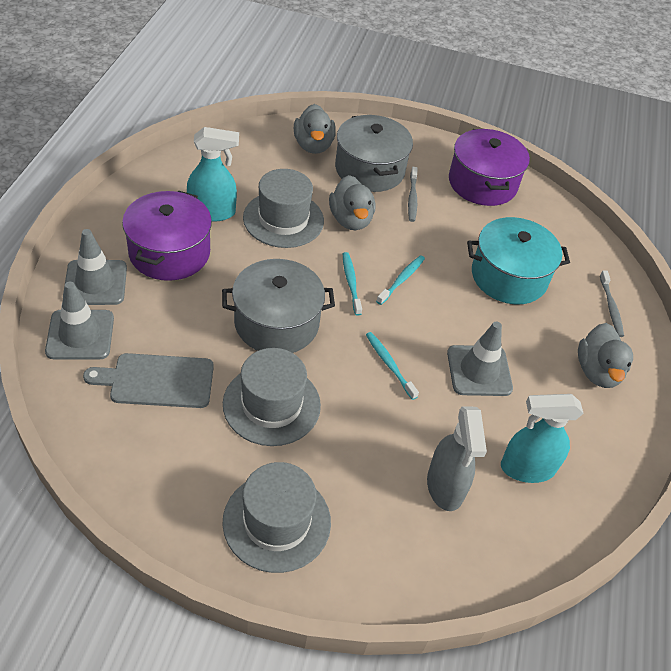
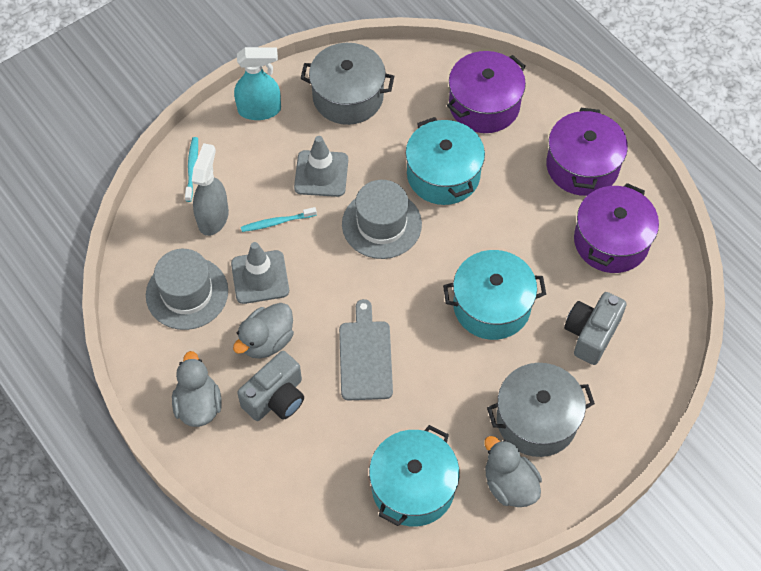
grey camera: none = 0 -> [237,351,304,421] [564,292,627,365] = 2
grey hat: [222,462,331,573] [223,348,321,446] [243,169,324,248] = 3 -> [146,249,228,330] [342,180,422,259] = 2
grey toothbrush: [408,167,417,222] [600,270,624,337] = 2 -> none = 0
grey traffic cone: [45,282,114,359] [63,229,127,305] [447,321,513,396] = 3 -> [231,242,289,304] [294,136,348,197] = 2
purple pot: [122,190,212,281] [449,129,530,206] = 2 -> [447,51,526,133] [546,108,628,196] [574,183,659,273] = 3
turquoise pot: [467,217,570,304] = 1 -> [369,425,460,526] [406,117,485,205] [443,250,546,340] = 3
turquoise spray bottle: [187,127,239,222] [501,394,584,483] = 2 -> [234,47,281,120] = 1
turquoise toothbrush: [343,252,362,316] [366,332,419,400] [376,255,425,305] = 3 -> [185,137,198,202] [241,207,317,232] = 2

